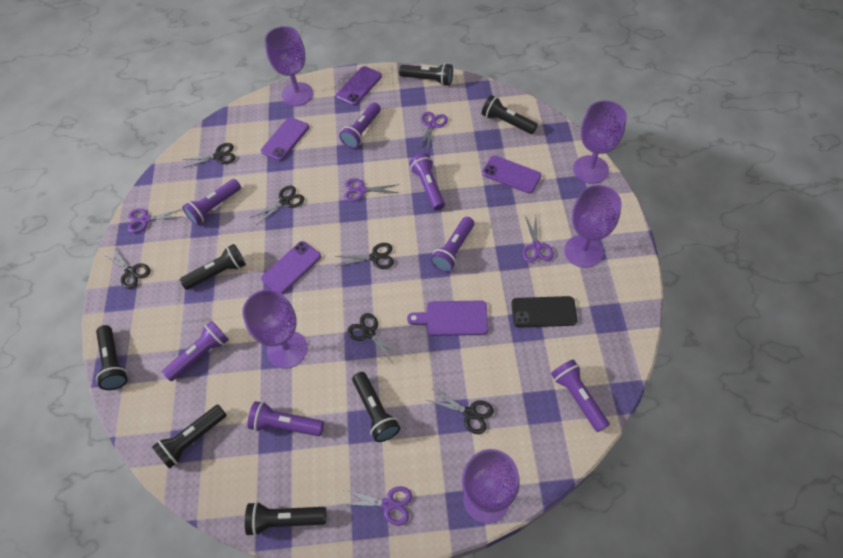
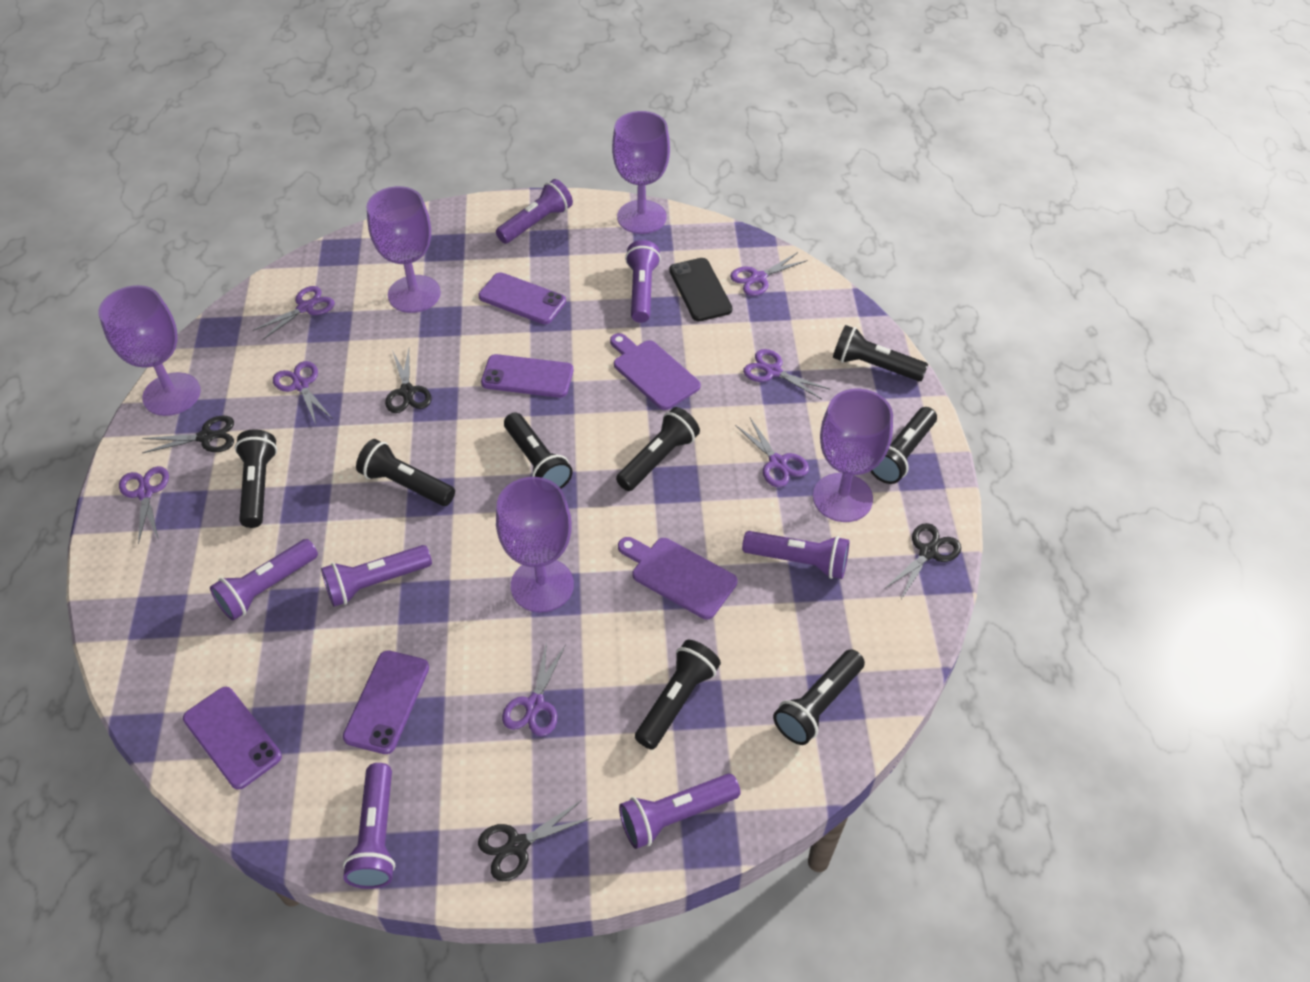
black flashlight: [96,325,128,390] [152,405,226,469] [180,244,246,290] [245,502,326,536] [352,372,400,442] [399,63,453,86] [482,95,538,134] = 7 -> [235,429,277,528] [356,439,455,506] [504,413,573,489] [616,407,700,491] [635,640,721,750] [773,649,865,745] [833,325,928,381] [870,407,937,484] = 8
black scissors: [103,247,150,289] [183,143,236,168] [250,186,304,224] [335,243,394,269] [347,313,402,363] [427,389,494,434] = 6 -> [142,415,234,453] [385,349,432,413] [478,800,591,881] [884,523,961,599] = 4
purple cutting board: [407,300,488,336] = 1 -> [610,333,701,410] [618,537,738,620] = 2
purple scissors: [128,209,182,233] [342,486,412,526] [344,178,399,202] [417,112,448,151] [523,216,554,262] = 5 -> [119,466,169,544] [253,286,335,340] [273,361,333,424] [502,641,566,736] [730,252,808,296] [735,418,809,487] [743,349,829,399] = 7

